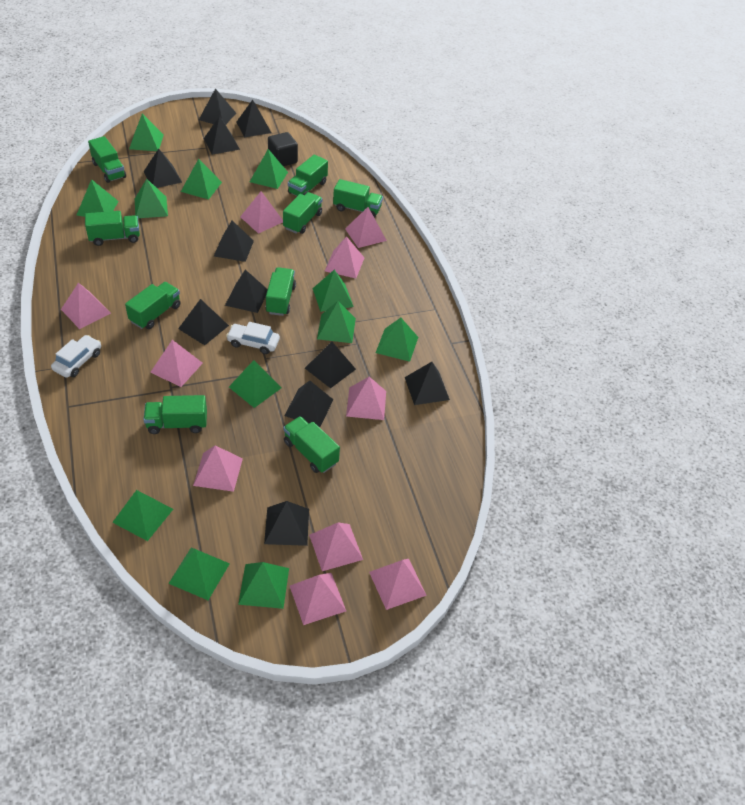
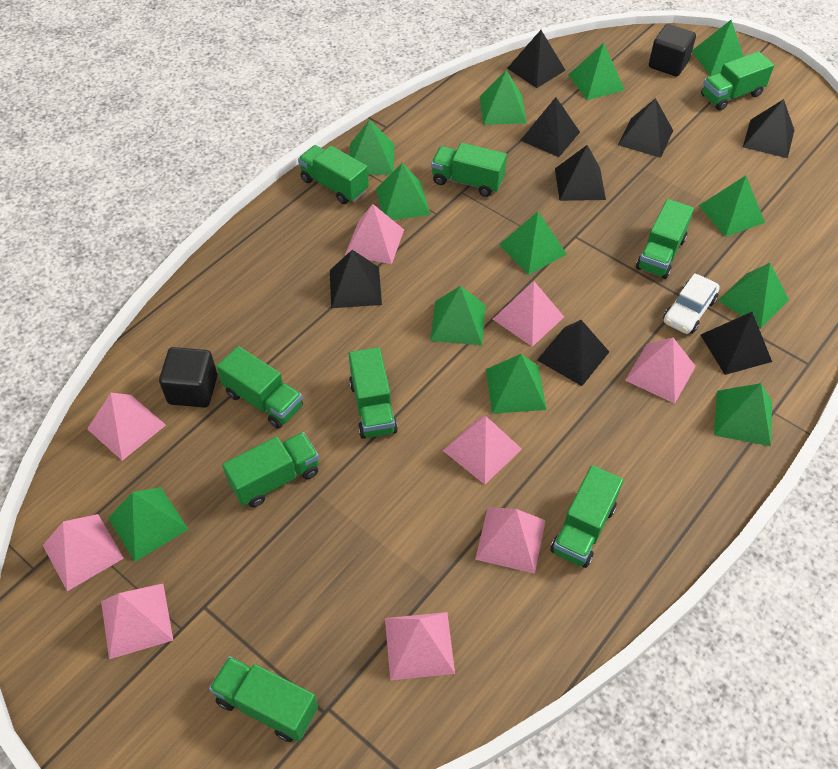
black cube: [268,132,298,166] = 1 -> [159,347,217,408] [649,24,696,76] = 2
black pyramid: [144,149,182,188] [178,299,229,345] [199,88,236,125] [204,116,240,155] [214,220,254,262] [225,270,268,313] [236,100,271,138] [264,501,309,546] [284,380,334,427] [305,341,356,388] [405,362,450,405] = 11 -> [330,250,382,308] [507,30,566,88] [520,97,580,157] [537,320,609,386] [555,145,606,201] [618,98,673,158] [701,312,772,375] [743,99,794,158] = 8
pink pyramid: [61,282,111,329] [150,340,203,387] [193,445,243,492] [240,191,283,234] [290,573,346,625] [309,522,363,571] [325,236,364,278] [345,207,387,248] [346,377,386,420] [369,559,427,610] = 10 -> [43,514,124,591] [87,393,166,461] [101,584,173,659] [345,204,404,264] [385,612,455,681] [443,416,522,485] [475,507,546,574] [493,281,564,347] [625,337,696,404] = 9
white car: [51,335,101,378] [226,322,280,354] = 2 -> [663,273,720,334] = 1

